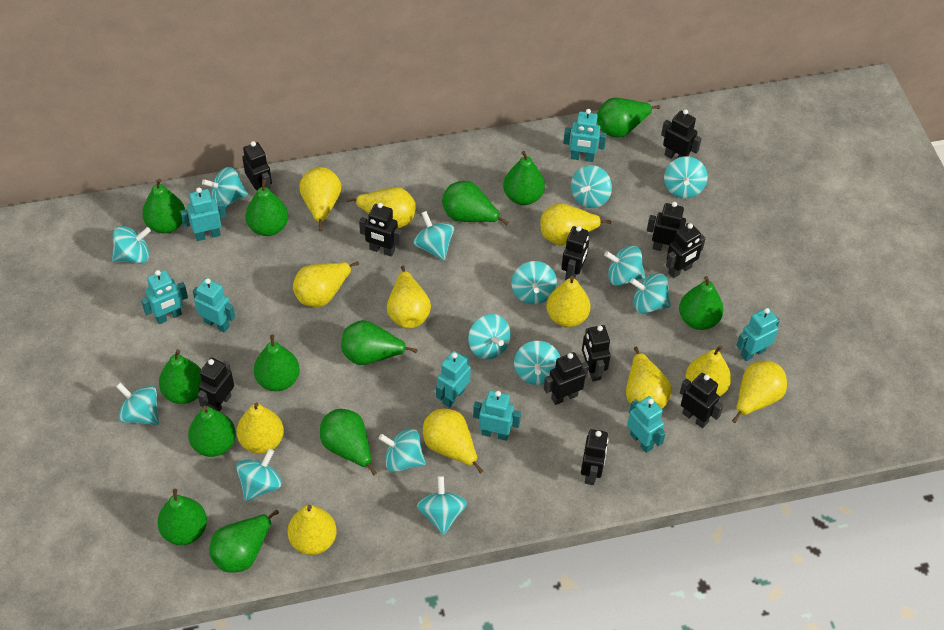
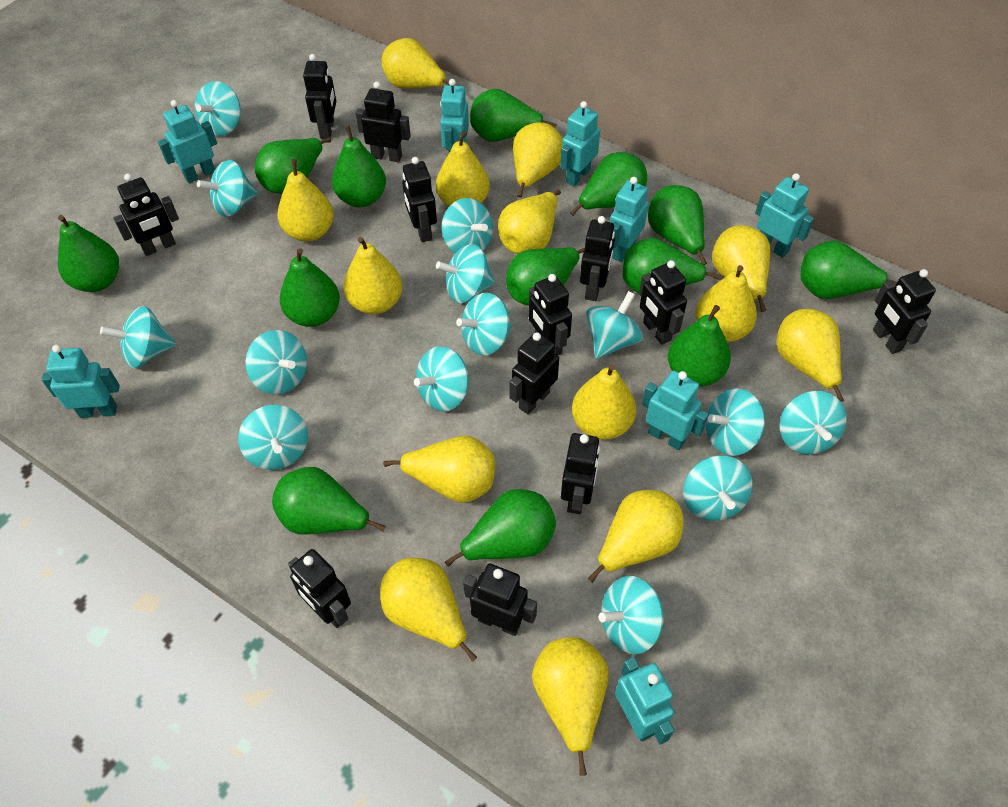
black robot: [198,358,234,412] [242,141,272,190] [359,203,402,257] [544,352,589,405] [561,226,589,281] [581,429,608,485] [582,325,611,381] [647,202,689,251] [661,109,702,159] [666,223,706,278] [680,373,724,428] = 11 -> [113,174,179,256] [288,549,351,628] [303,54,336,139] [356,82,411,162] [402,157,437,242] [463,563,537,636] [510,332,559,415] [529,274,572,355] [561,433,600,514] [580,216,615,301] [639,260,687,345] [873,269,936,354] = 12
yellow pear: [237,402,284,453] [288,505,337,555] [293,261,359,307] [299,167,341,231] [346,187,416,229] [387,266,431,329] [423,409,483,474] [540,203,611,246] [547,276,590,327] [626,347,672,409] [685,345,731,396] [732,361,787,423] = 12 -> [277,159,334,242] [343,237,402,314] [380,558,477,662] [382,38,449,89] [383,436,495,503] [436,131,490,207] [498,190,561,254] [513,122,563,197] [532,637,609,776] [572,364,636,440] [587,490,684,583] [696,265,757,342] [712,225,770,312] [777,309,844,402] = 14

